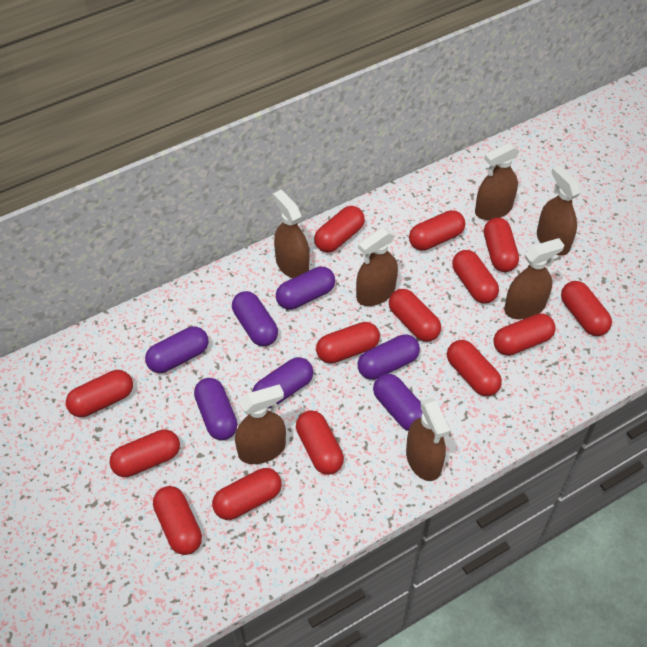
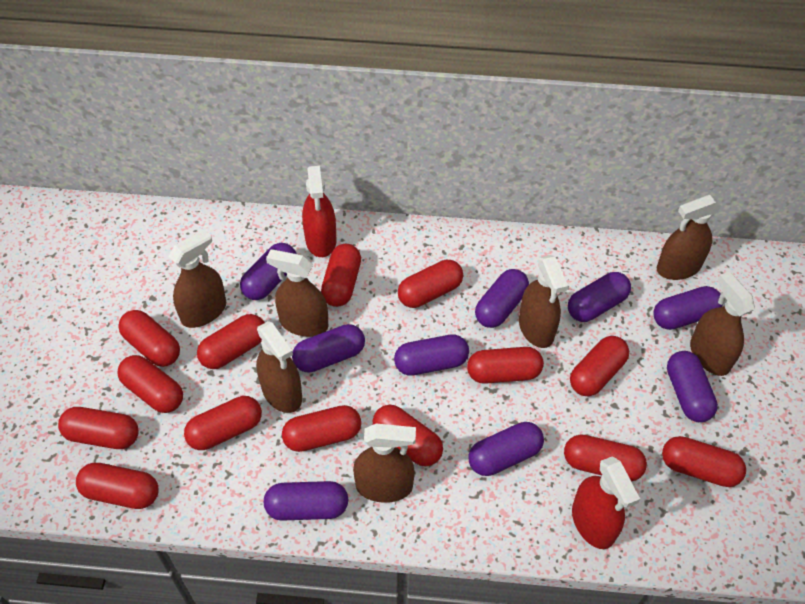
purple capsule: [145,327,208,373] [194,378,237,440] [232,291,278,346] [253,357,313,408] [276,266,335,310] [357,334,420,380] [373,374,423,431] = 7 -> [240,243,297,300] [264,481,349,521] [292,324,365,373] [394,334,469,376] [469,422,544,476] [475,269,529,328] [568,272,631,322] [653,286,723,330] [667,351,718,422] = 9
red spray bottle: none = 0 -> [302,165,337,257] [572,456,640,549] = 2

